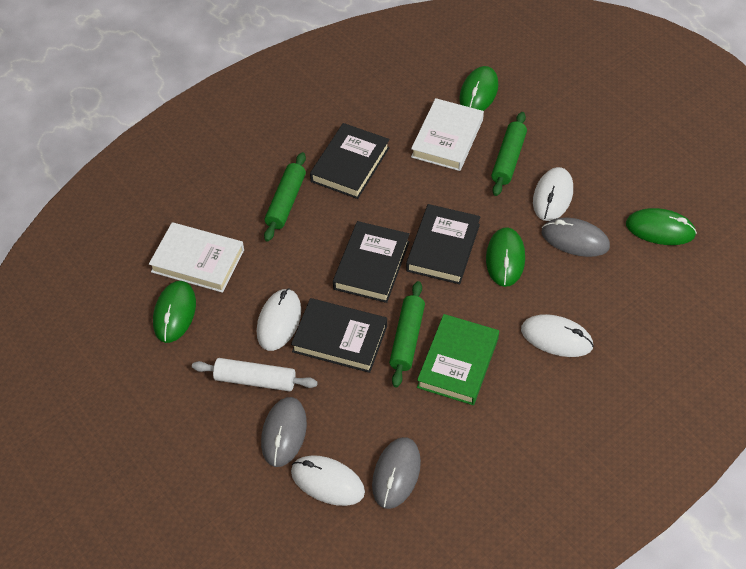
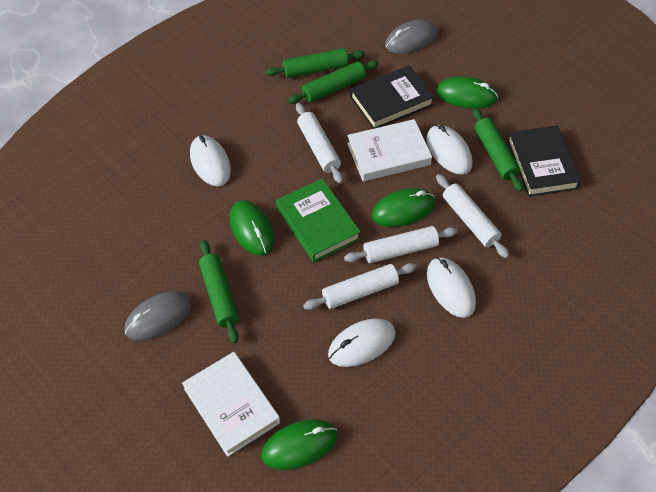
black book: [291,298,387,373] [310,123,390,199] [333,221,410,303] [406,204,481,284] = 4 -> [350,65,434,129] [507,125,581,197] = 2
green rolling pin: [264,152,306,242] [389,281,425,387] [491,112,527,196] = 3 -> [199,240,239,343] [265,48,365,78] [288,60,379,104] [472,108,523,192] = 4
grey mouse: [261,397,307,467] [372,437,421,509] [542,218,610,257] = 3 -> [124,291,192,341] [385,20,438,54] = 2
white rolling pin: [192,358,318,391] = 1 -> [296,103,343,184] [303,263,417,310] [344,226,457,263] [436,174,509,258] = 4

